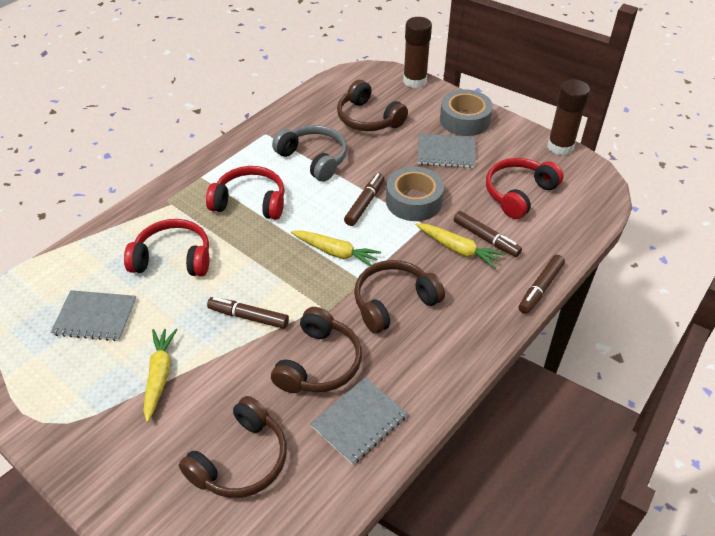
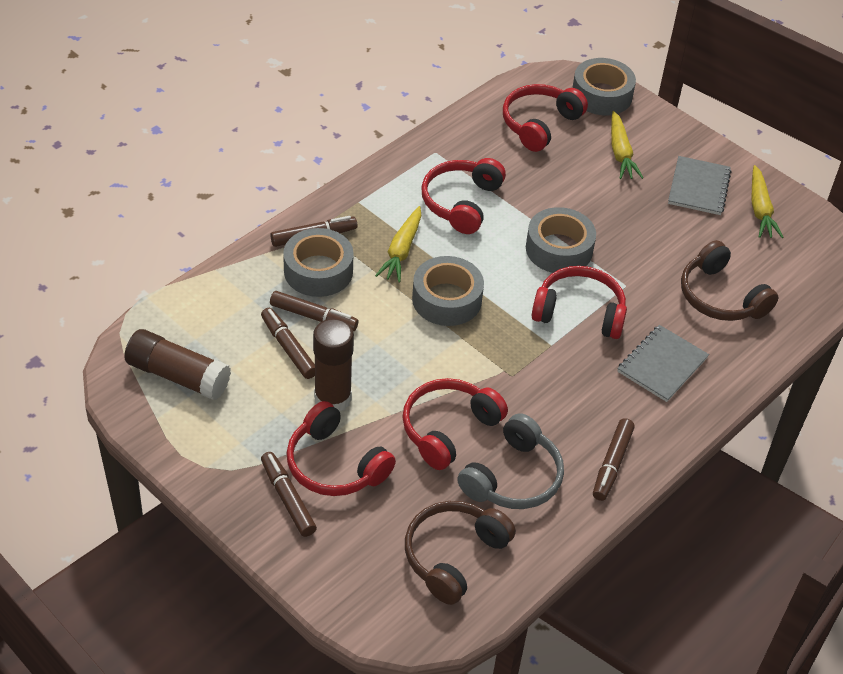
brown headphones: [179,396,287,498] [271,307,362,393] [337,80,408,131] [354,260,445,334] = 4 -> [405,501,516,605] [681,240,778,321] = 2
brown marker: [207,297,289,329] [344,173,384,226] [454,211,522,257] [519,255,565,314] = 4 -> [261,308,315,379] [261,452,317,537] [270,216,358,247] [270,291,358,331] [593,418,635,501] = 5
grey notebook: [51,290,137,341] [310,377,408,465] [417,134,475,168] = 3 -> [617,325,709,402] [668,156,731,215] = 2
grey tape: [386,167,444,221] [440,89,493,136] = 2 -> [283,228,354,297] [412,256,484,326] [526,207,596,273] [572,58,636,115] = 4
red headphones: [124,219,209,276] [206,166,285,220] [486,158,563,219] = 3 -> [286,401,396,496] [402,378,508,470] [421,158,506,234] [503,84,588,152] [532,266,627,339] = 5

